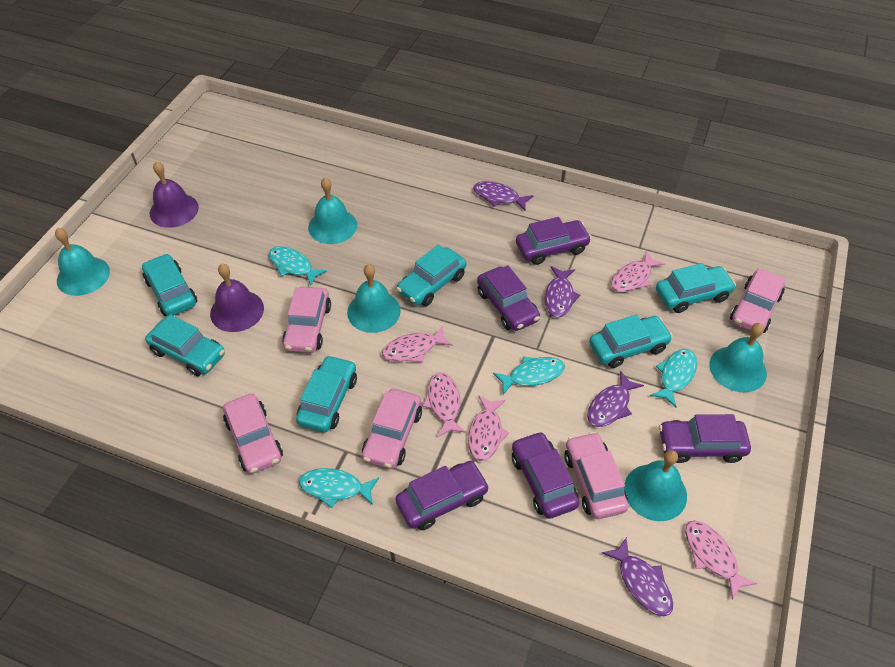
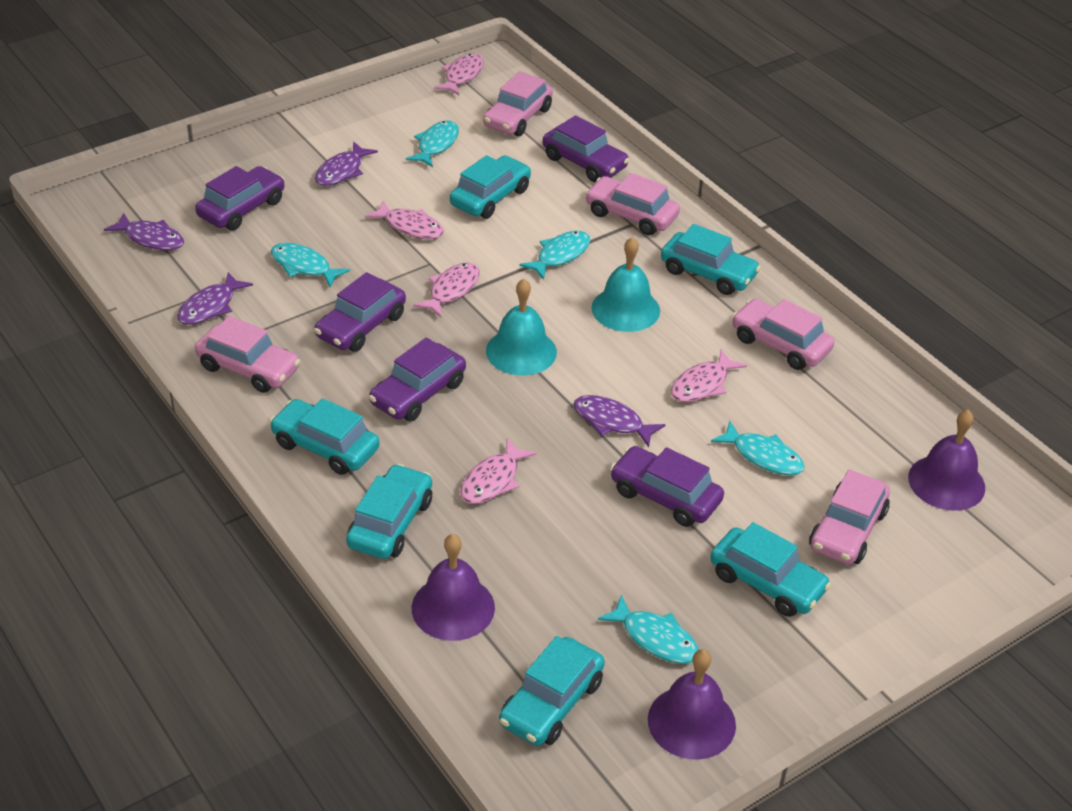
purple bell: [150,161,199,228] [210,264,264,332] = 2 -> [412,534,495,641] [648,649,736,760] [908,410,985,511] = 3
turquoise bell: [55,228,110,296] [308,177,357,244] [347,264,401,333] [624,450,687,521] [709,323,767,392] = 5 -> [486,279,557,375] [591,237,660,332] = 2
turquoise fish: [269,246,327,286] [299,468,379,508] [493,356,565,395] [650,349,697,407] = 4 -> [271,243,350,287] [406,120,459,167] [519,231,590,280] [598,594,699,664] [711,421,805,475] = 5

